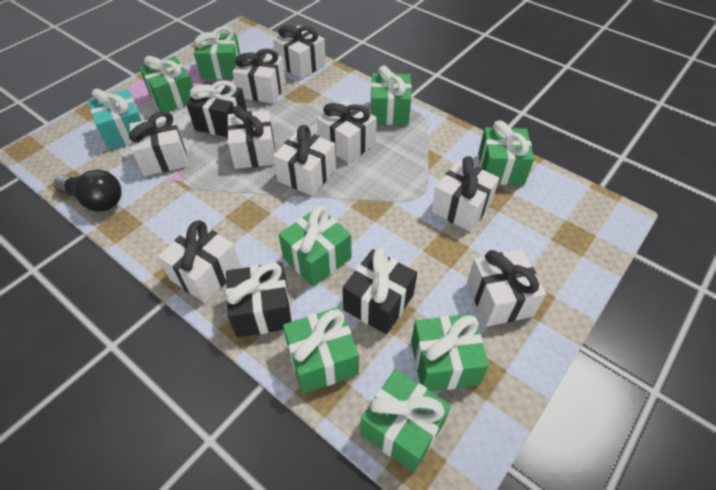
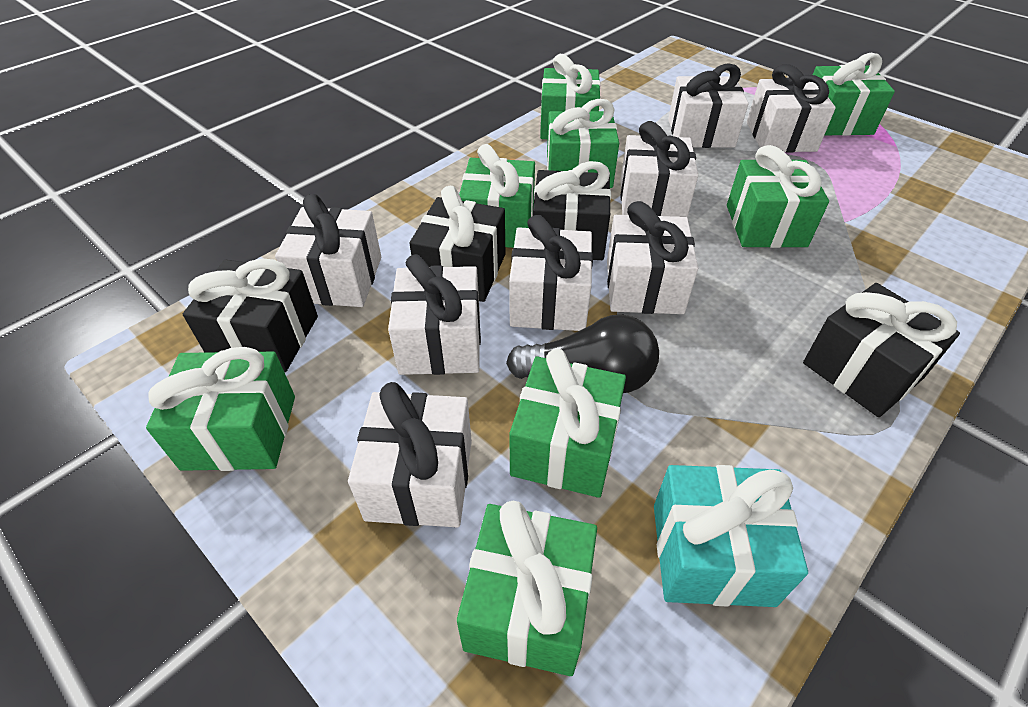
black gift: [187,80,247,137] [226,262,291,337] [342,248,417,334] = 3 -> [183,259,318,372] [409,186,505,302] [533,161,611,260] [803,283,960,417] = 4
white gift: [129,111,188,176] [158,220,241,303] [227,106,275,169] [232,49,286,104] [273,25,326,79] [273,125,336,196] [317,99,377,163] [431,156,499,231] [467,249,546,327] = 9 -> [275,194,381,307] [348,382,472,527] [388,254,481,375] [509,215,593,331] [607,201,698,314] [620,121,698,218] [668,63,748,148] [747,64,836,152] = 8

